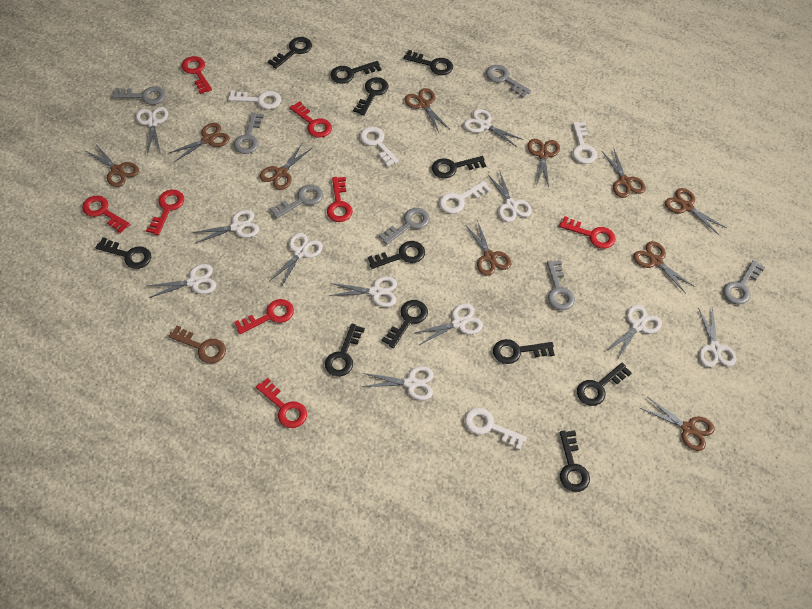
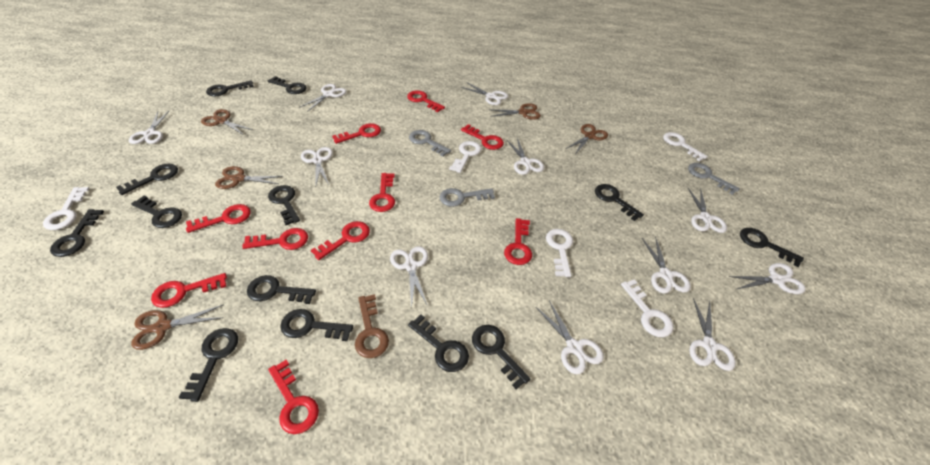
black key: [95,237,151,269] [268,37,312,69] [325,323,365,377] [330,61,381,84] [353,77,388,115] [368,241,425,269] [382,300,428,348] [404,50,453,75] [432,156,486,178] [493,339,555,364] [560,431,590,492] [577,363,632,406] = 12 -> [50,209,104,257] [116,164,178,195] [131,196,182,228] [179,328,238,402] [206,80,254,96] [247,275,316,304] [268,76,307,94] [268,185,300,225] [280,309,353,341] [408,314,469,372] [472,325,530,389] [595,184,644,221] [740,228,804,267] = 13
brown scissors: [86,145,139,187] [169,123,230,162] [260,144,312,190] [405,88,449,132] [465,220,511,276] [527,139,560,187] [602,149,646,198] [633,241,695,294] [640,397,715,451] [665,188,726,235] = 10 -> [131,304,224,350] [201,109,253,134] [215,166,283,189] [490,103,541,120] [566,124,608,154] = 5
grey key: [112,86,166,105] [234,112,264,154] [270,185,323,219] [378,208,430,245] [486,65,531,98] [547,260,575,310] [723,260,765,305] = 7 -> [409,130,451,157] [440,188,495,207] [688,163,740,195] = 3
red key: [82,196,130,233] [146,190,184,235] [181,56,212,94] [234,299,294,334] [256,378,307,428] [290,101,332,138] [327,177,353,222] [559,216,616,249] = 8 -> [151,273,227,308] [186,204,251,233] [242,228,308,250] [268,360,319,434] [311,221,370,260] [332,123,381,144] [369,173,395,212] [407,90,445,112] [461,124,504,150] [504,218,532,265] = 10

